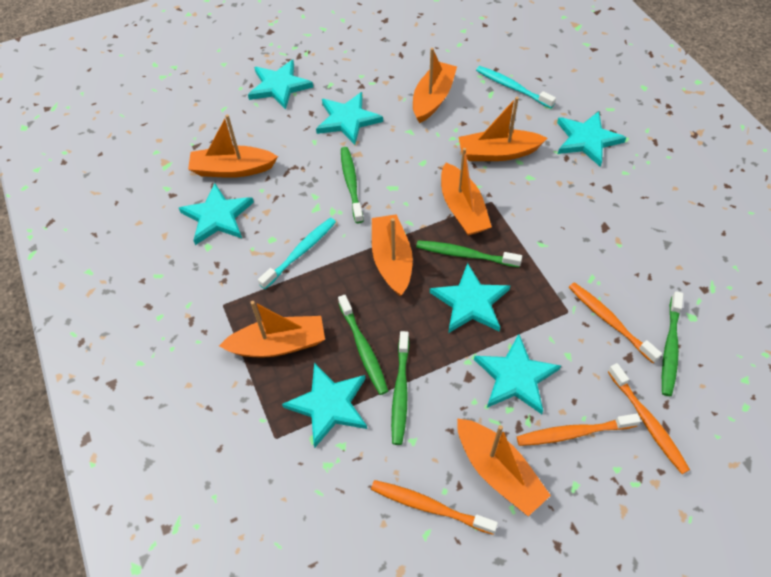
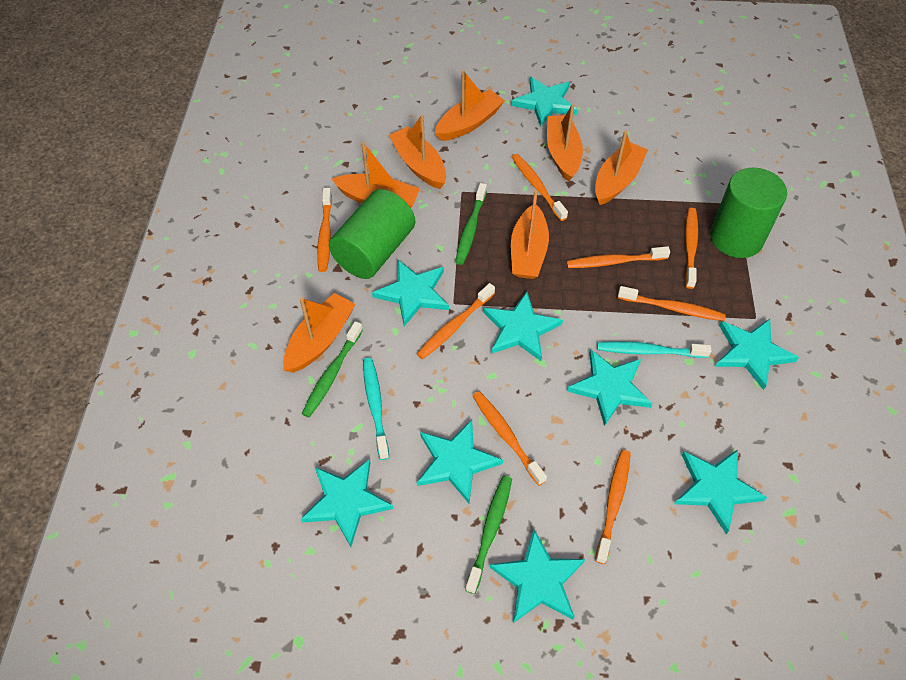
green cylinder: none = 0 -> [329,189,415,279] [710,167,787,258] = 2
green toothbrush: [338,295,388,395] [341,147,363,223] [391,331,409,445] [416,240,522,267] [662,291,683,396] = 5 -> [302,321,363,417] [455,183,487,265] [465,476,512,594] = 3
orange toothbrush: [371,480,498,535] [517,413,641,446] [569,282,662,363] [608,363,690,474] = 4 -> [317,188,332,272] [417,283,495,359] [472,391,547,486] [512,154,568,221] [566,246,670,268] [595,450,631,564] [618,286,726,321] [685,208,698,289] = 8
turquoise star: [179,183,254,245] [248,60,313,110] [282,363,367,448] [316,92,383,145] [430,263,510,333] [474,334,561,414] [557,111,627,167] = 7 -> [301,459,393,547] [372,259,449,326] [417,420,503,503] [483,292,563,361] [490,529,585,623] [511,77,578,127] [567,349,652,426] [675,449,767,534] [715,319,799,390] = 9

